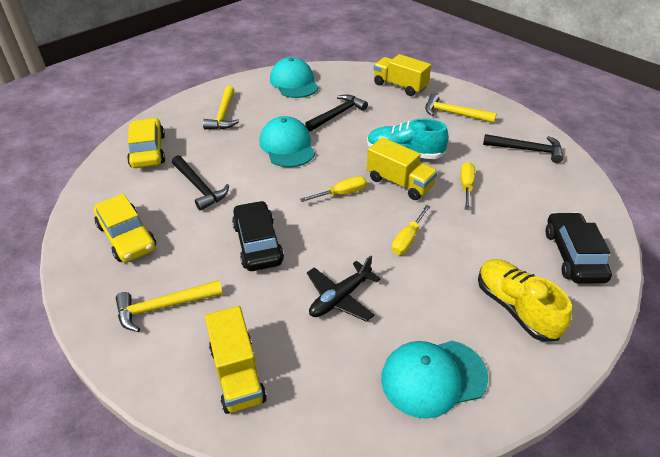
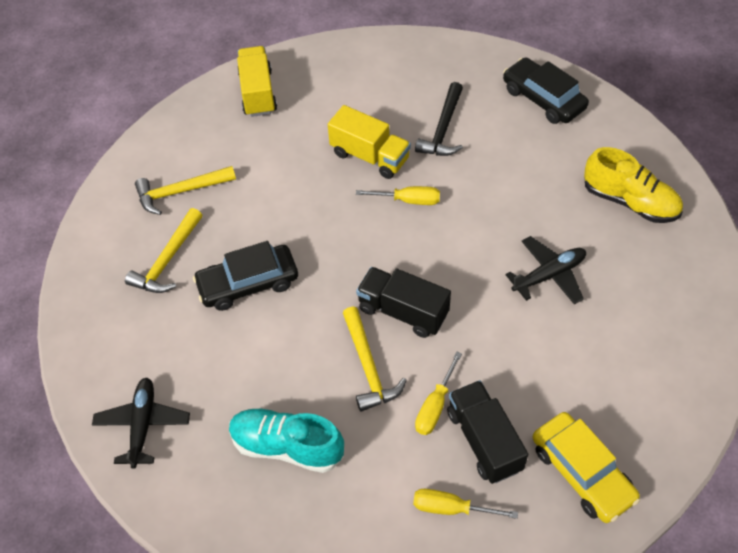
black hammer: [172,155,229,211] [305,95,368,131] [483,134,563,163] = 3 -> [415,82,463,156] = 1
black plane: [307,256,381,322] = 1 -> [92,378,190,469] [505,236,586,304] = 2
black truck: none = 0 -> [356,267,451,338] [447,380,528,484] = 2
turquoise cap: [259,116,315,167] [270,57,319,98] [381,341,488,419] = 3 -> none = 0
yellow car: [94,194,156,262] [127,118,165,168] = 2 -> [533,412,640,523] = 1
yellow truck: [205,306,267,414] [367,137,438,200] [374,54,431,96] = 3 -> [237,46,277,117] [328,105,411,179] = 2

